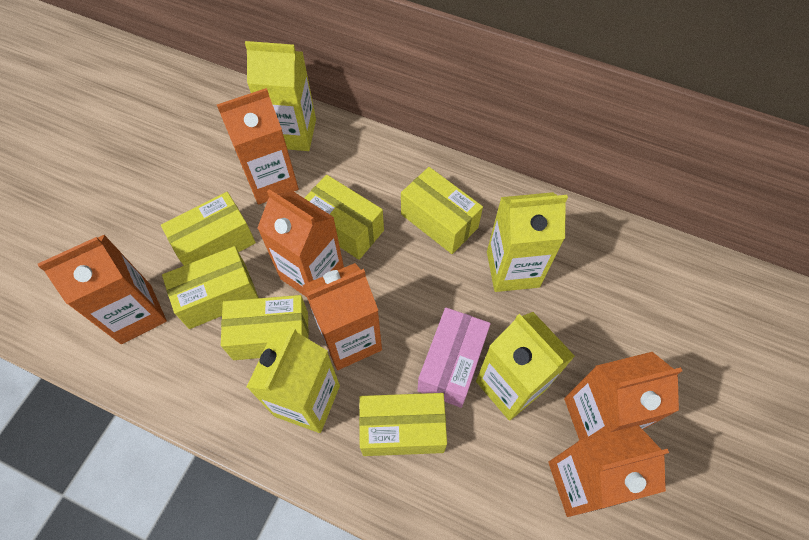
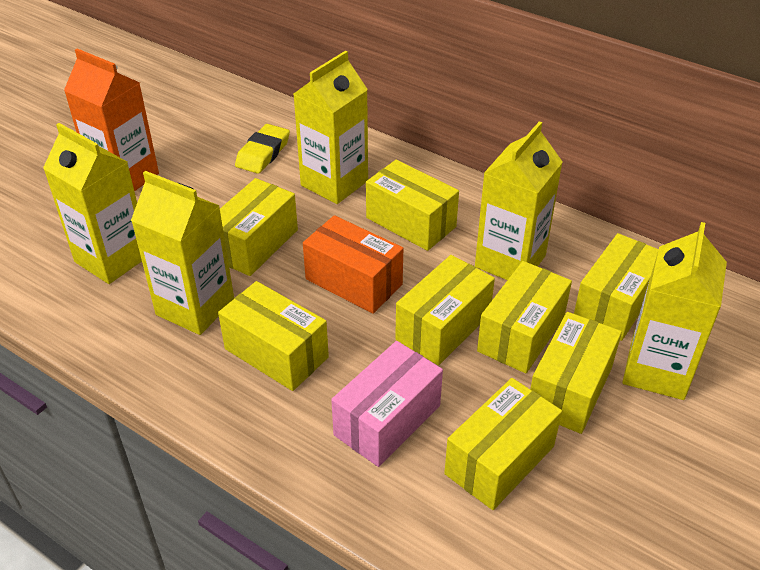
orange box: none = 0 -> [303,215,403,314] = 1
orange carton: [38,235,167,344] [217,88,299,205] [257,189,344,297] [303,263,382,370] [548,425,669,517] [564,352,682,440] = 6 -> [64,49,159,191] = 1
yellow box: [161,192,256,266] [162,246,258,329] [221,295,309,360] [305,175,384,260] [359,393,447,456] [401,167,483,254] = 6 -> [218,281,329,391] [220,178,298,276] [366,160,459,251] [395,255,495,365] [444,378,562,510] [477,261,572,373] [530,312,622,434] [574,233,659,341] = 8
yellow carton: [245,41,316,151] [247,327,340,433] [476,312,575,421] [487,192,568,292] = 4 -> [43,123,142,284] [131,171,234,335] [294,51,368,204] [475,121,563,280] [622,222,727,400] = 5
yellow eraser: none = 0 -> [235,124,290,174] = 1

